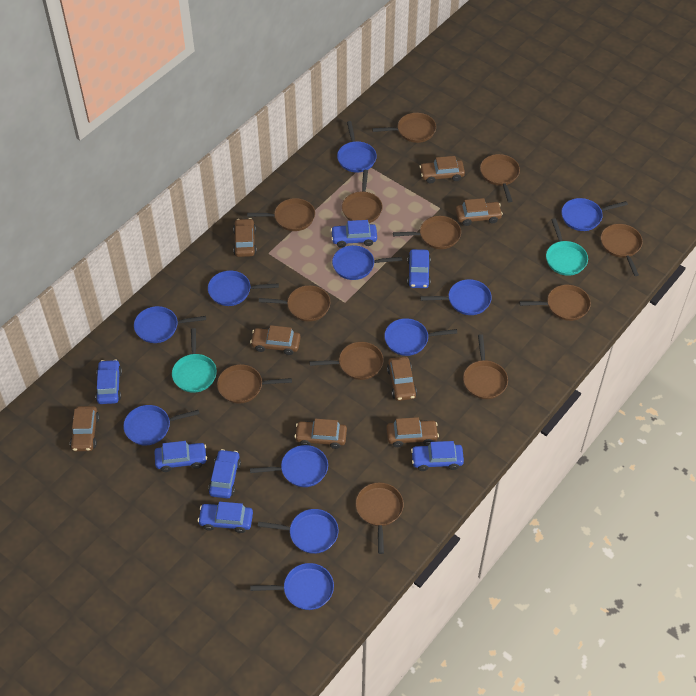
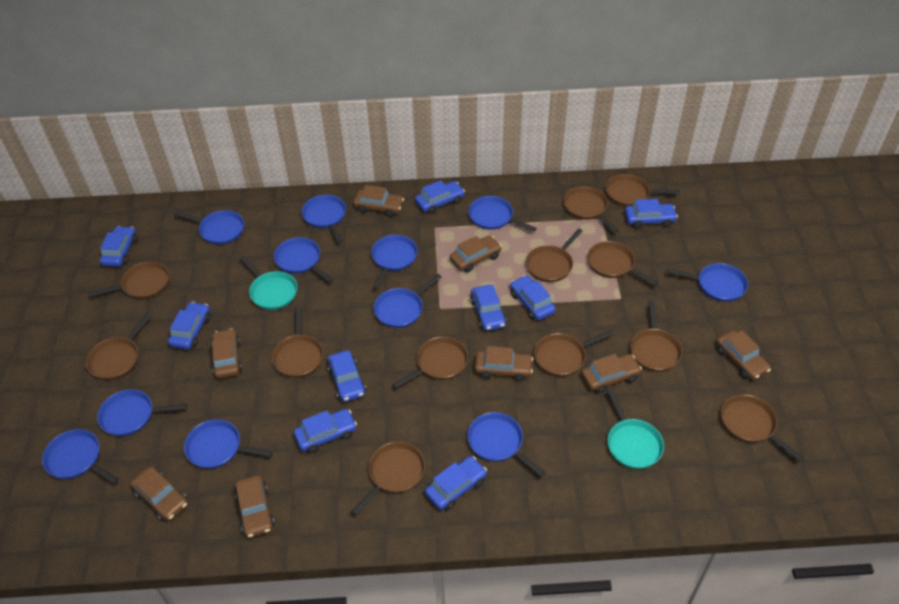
blue car: [95,359,122,404] [154,441,207,472] [198,502,253,533] [208,449,241,499] [331,220,377,248] [407,249,431,288] [411,441,464,471] = 7 -> [100,226,137,267] [168,302,211,349] [294,409,357,453] [327,350,366,402] [415,180,465,214] [425,456,487,510] [470,285,507,331] [510,275,556,320] [625,199,678,228] = 9

